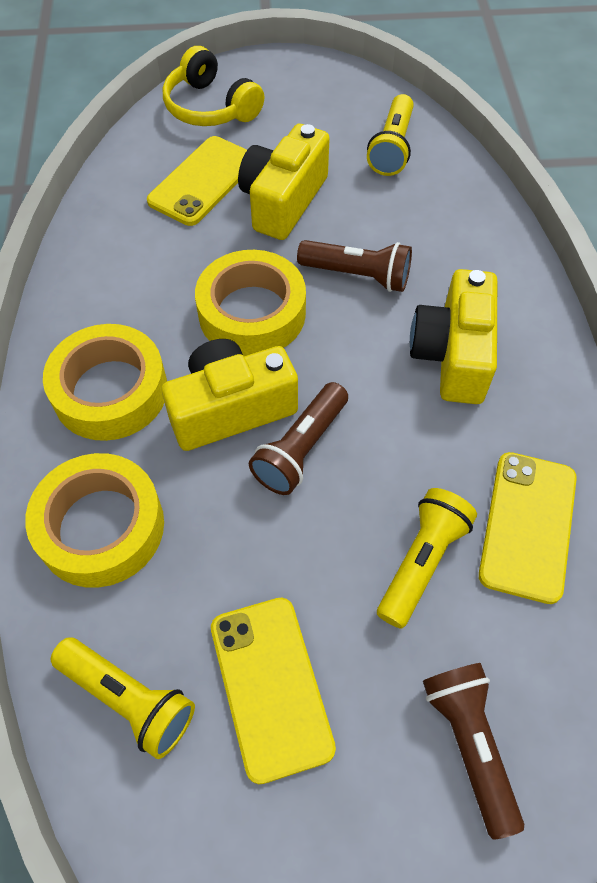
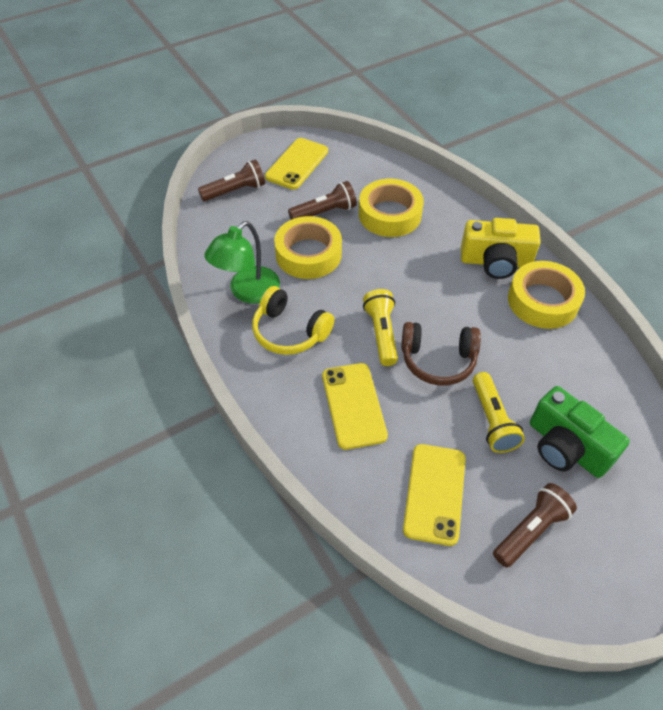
brown headphones: none = 0 -> [401,322,481,386] = 1
green camera: none = 0 -> [530,386,630,478] = 1
green lamp: none = 0 -> [204,221,280,304] = 1
yellow camera: [162,339,298,451] [238,124,330,240] [410,269,497,404] = 3 -> [461,218,541,279] = 1
yellow flashlight: [51,637,195,759] [367,94,414,176] [377,488,477,629] = 3 -> [363,289,398,366] [473,372,525,453] = 2

